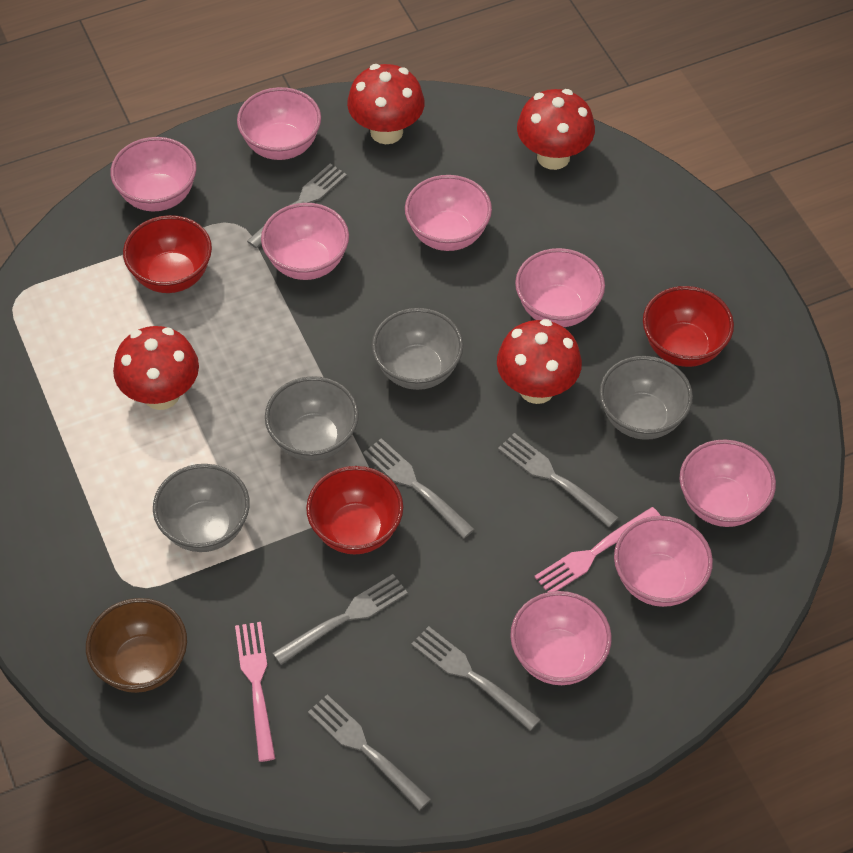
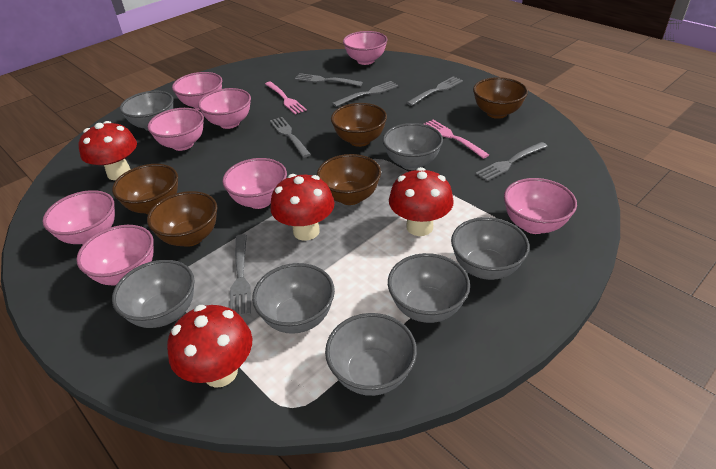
brown bowl: [86,598,187,693] = 1 -> [112,164,178,214] [147,191,217,247] [317,154,381,205] [331,103,387,147] [473,77,528,119] = 5
grey bowl: [153,464,250,552] [265,376,359,461] [372,308,463,390] [599,356,693,440] = 4 -> [112,260,195,328] [120,91,174,131] [252,263,335,334] [325,313,417,396] [383,123,443,170] [388,253,470,323] [451,217,530,280] = 7
red bowl: [123,215,212,293] [306,466,403,554] [643,286,734,367] = 3 -> none = 0

